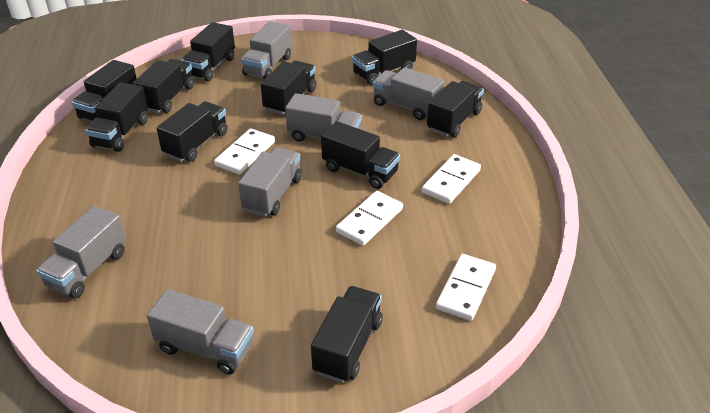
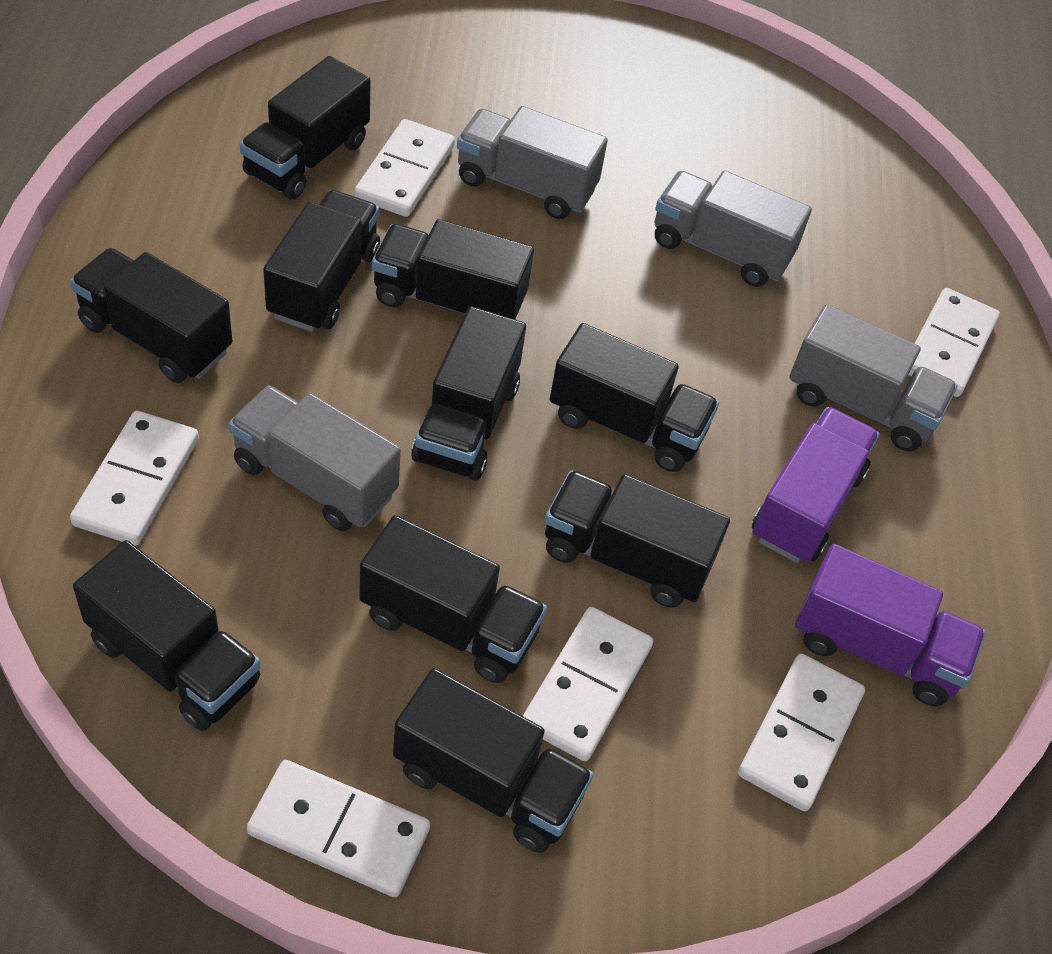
grey truck: [36,206,126,299] [147,289,254,375] [238,147,302,217] [241,21,292,79] [285,93,362,142] [373,67,444,120] = 6 -> [229,385,401,531] [457,106,608,219] [655,171,812,287] [789,304,958,451] = 4
purple truck: none = 0 -> [752,407,879,563] [795,544,986,706] = 2
white domino: [214,128,275,175] [336,191,403,246] [422,154,481,204] [436,254,496,321] = 4 -> [70,411,199,545] [247,760,430,897] [354,119,455,217] [523,607,653,761] [738,654,865,812] [909,288,1000,397] = 6

